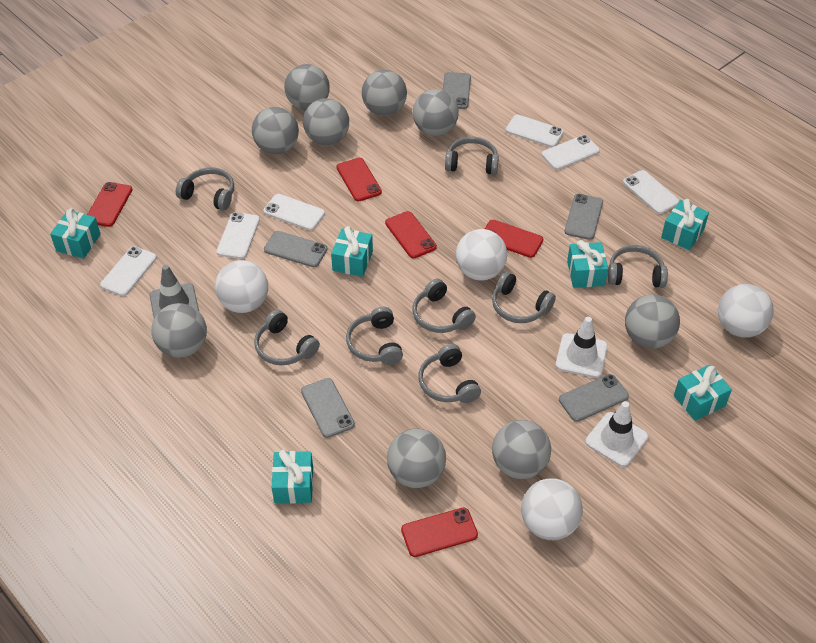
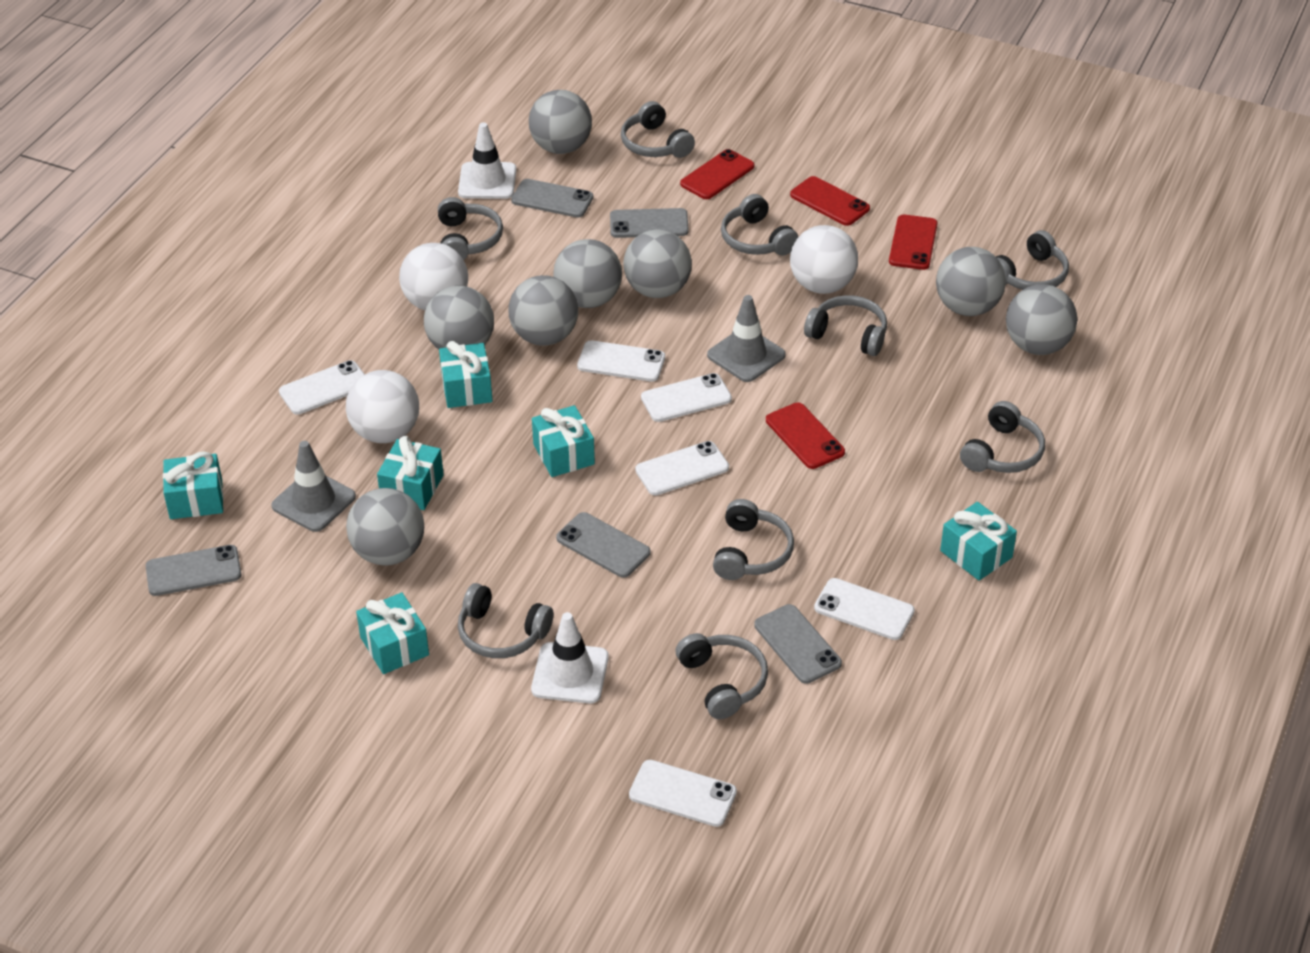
grey ball: [152,303,207,358] [252,107,299,154] [284,64,330,110] [303,98,349,146] [362,70,407,116] [387,428,446,488] [412,89,459,136] [492,420,551,479] [625,294,680,348] = 9 -> [346,488,424,566] [424,286,494,349] [508,275,578,346] [529,90,592,154] [553,239,622,308] [624,230,692,298] [936,247,1006,316] [1006,284,1077,355] = 8
grey headphones: [176,167,234,211] [254,310,320,365] [346,307,403,365] [412,278,476,333] [418,344,481,403] [445,137,499,175] [492,271,556,323] [608,245,668,288] = 8 -> [438,197,503,260] [458,583,553,658] [621,101,695,158] [676,633,768,719] [713,499,794,580] [721,194,798,255] [804,295,887,356] [960,401,1045,473] [996,230,1069,290] = 9
grey traffic cone: [150,265,199,318] = 1 -> [271,441,356,532] [707,295,786,382] = 2
red phone: [87,182,133,227] [336,158,382,201] [385,211,437,258] [401,508,478,557] [485,220,543,258] = 5 -> [680,149,754,199] [766,402,845,469] [790,176,870,226] [889,215,938,270] = 4
white ball: [215,260,268,313] [456,229,507,281] [521,478,583,540] [718,284,774,338] = 4 -> [346,370,419,443] [399,243,468,310] [790,225,858,294] = 3

